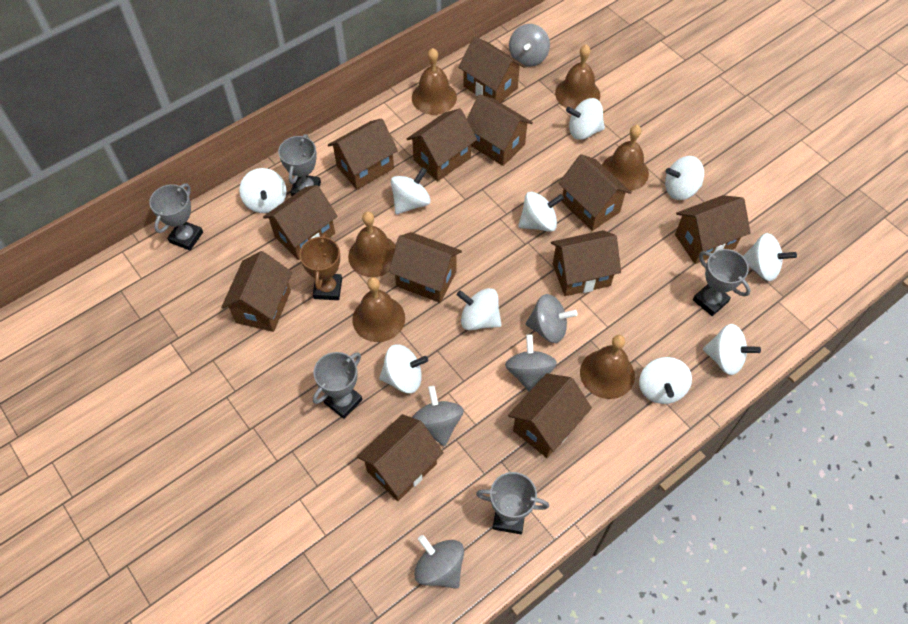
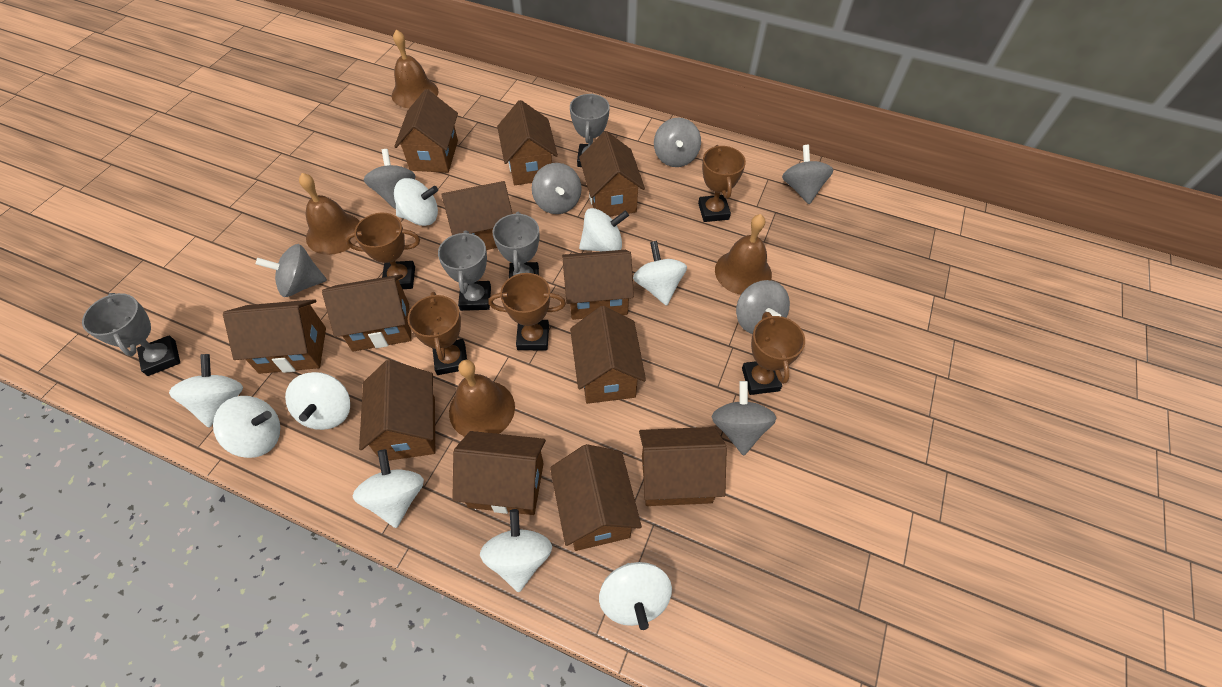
brown bell: [348,212,396,277] [352,277,405,342] [412,48,457,115] [555,45,600,110] [580,335,635,399] [602,125,649,191] = 6 -> [299,173,360,255] [392,29,439,108] [449,360,515,437] [715,214,772,295] = 4
brown trophy: [299,233,342,300] = 1 -> [345,213,420,289] [408,292,467,375] [488,273,566,350] [698,145,746,222] [742,312,805,395] = 5
grey spinning top: [412,386,464,447] [414,535,464,589] [505,334,557,392] [509,24,550,67] [525,294,578,343] = 5 -> [256,244,327,297] [364,149,416,209] [532,163,582,214] [654,118,701,167] [711,381,776,455] [736,280,790,334] [782,145,833,204] = 7
grey trophy: [149,183,203,250] [278,134,321,196] [313,352,362,419] [476,472,549,534] [693,249,751,316] = 5 -> [82,293,180,376] [438,231,491,311] [492,212,540,278] [570,94,610,167] = 4
white spinning top: [239,168,286,213] [379,344,428,393] [391,167,431,214] [457,288,502,331] [518,191,564,232] [566,98,605,140] [639,357,692,404] [665,156,704,200] [703,324,761,375] [743,233,797,281] = 10 -> [169,354,243,427] [213,396,280,458] [285,372,350,430] [353,449,424,528] [394,178,438,226] [480,509,552,592] [579,208,629,251] [599,562,672,630] [633,241,687,306] = 9

